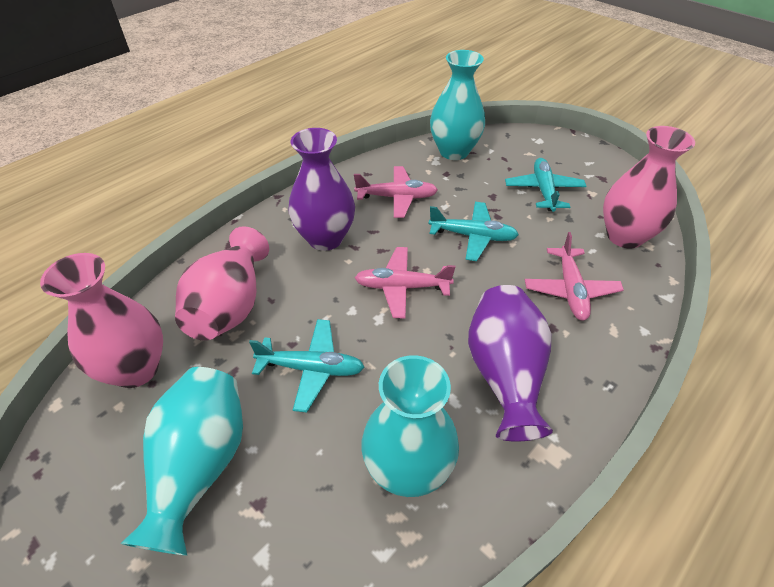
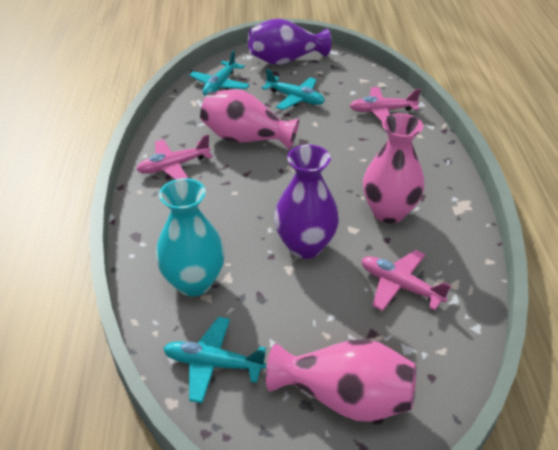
turquoise vase: [121,367,243,556] [362,355,459,497] [430,50,485,160] = 3 -> [156,178,225,296] = 1

